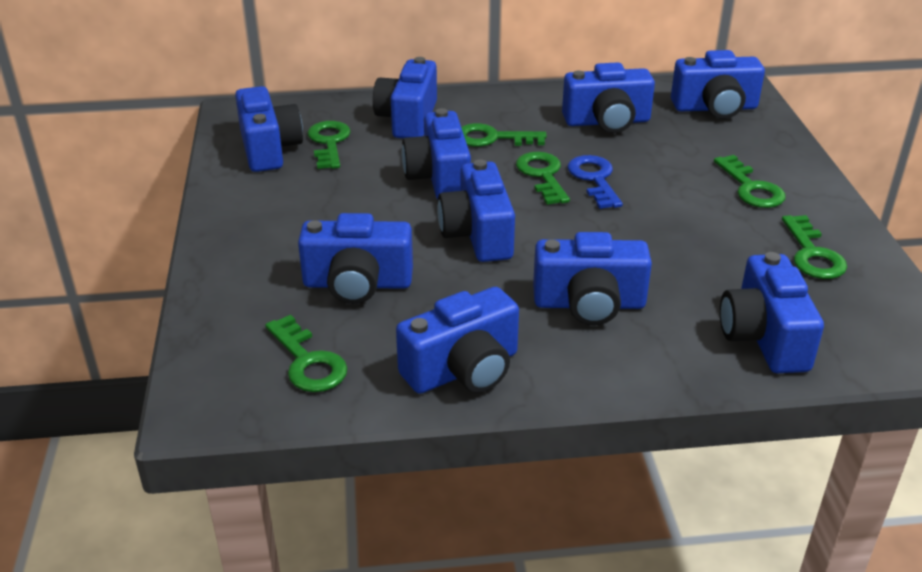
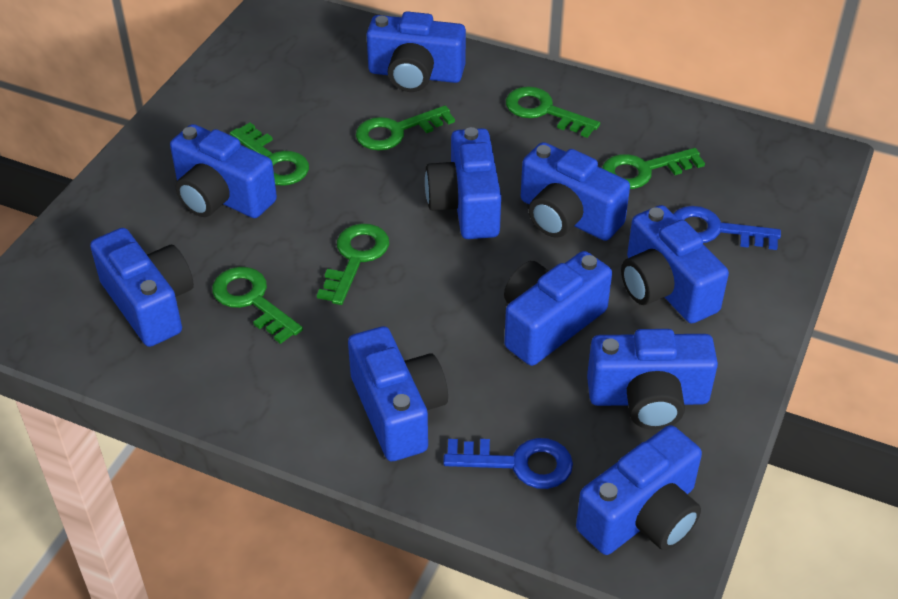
blue key: [568,155,623,209] = 1 -> [443,438,573,489] [673,206,781,250] = 2

